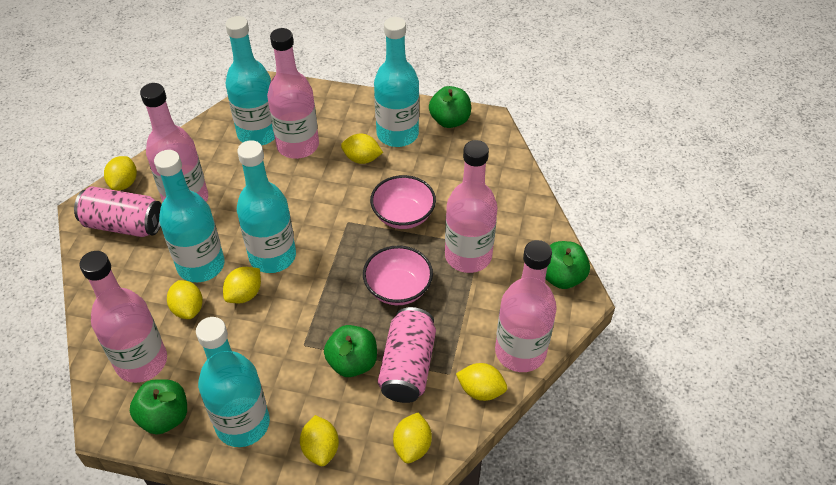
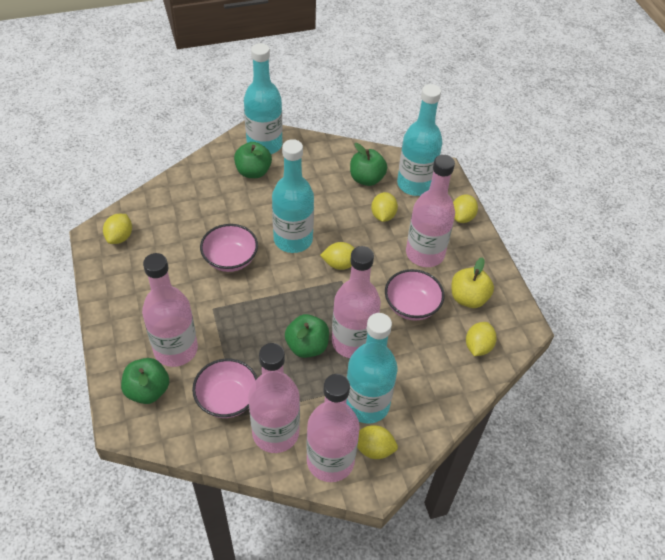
pink bowl: [363,246,433,305] [370,175,436,229] = 2 -> [192,359,257,418] [200,224,258,272] [385,269,444,321] = 3
pink can: [74,186,162,237] [378,307,436,403] = 2 -> none = 0
turquoise bottle: [154,150,225,282] [196,317,270,447] [226,16,275,145] [237,140,296,273] [374,17,419,147] = 5 -> [244,43,282,154] [272,139,314,253] [347,313,398,424] [397,84,442,196] = 4
yellow apple: none = 0 -> [452,257,494,308] = 1
yellow lemon: [104,156,137,190] [167,280,203,319] [223,267,261,303] [300,415,339,466] [341,134,383,164] [393,412,432,463] [456,363,507,401] = 7 -> [103,214,132,244] [320,242,354,270] [357,425,398,459] [371,192,398,222] [453,194,478,223] [466,322,497,356] = 6

